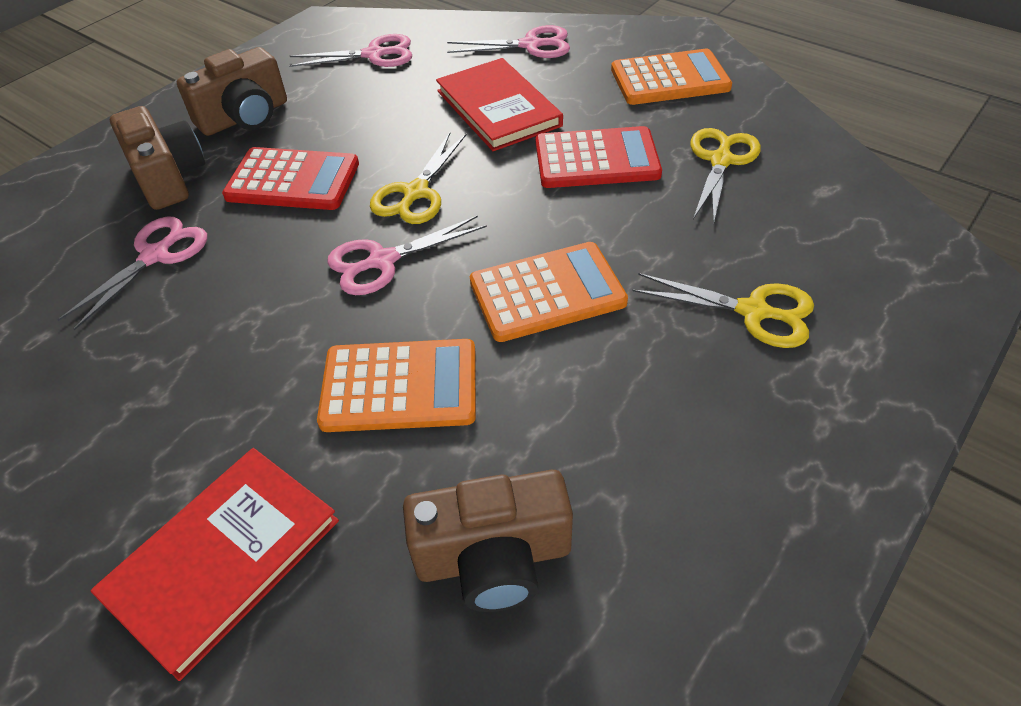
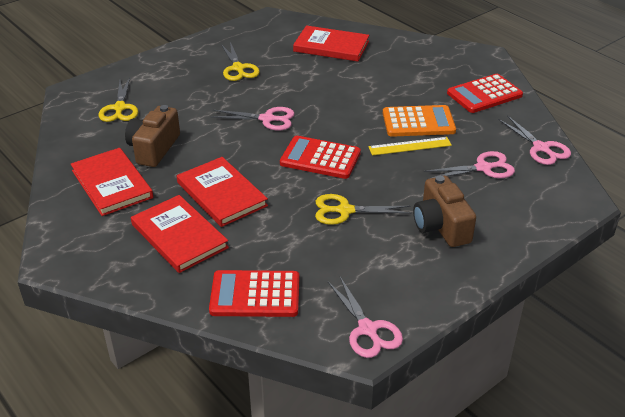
brown camera: [110,106,205,210] [177,47,287,136] [403,470,573,612] = 3 -> [125,105,180,167] [413,175,476,247] = 2
orange calculator: [317,339,476,432] [470,242,628,342] [611,49,732,105] = 3 -> [383,105,456,137] = 1
red book: [91,448,339,681] [436,58,563,151] = 2 -> [71,148,153,216] [131,195,229,273] [177,157,268,227] [293,25,369,61] = 4
red calculator: [222,147,359,210] [536,126,662,188] = 2 -> [209,270,299,317] [280,136,361,179] [447,74,523,113] = 3
yellow ruler: none = 0 -> [368,137,452,155] = 1

